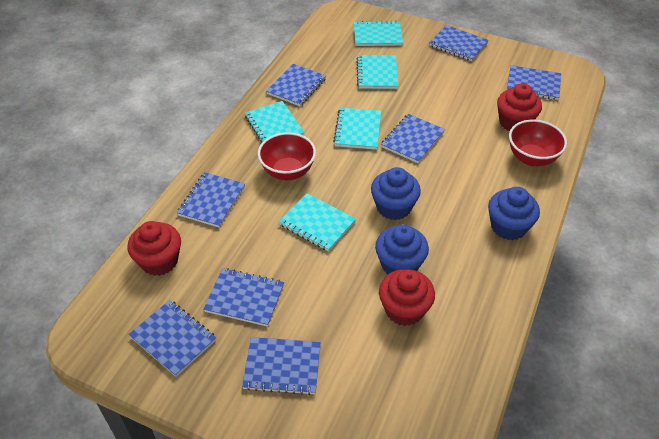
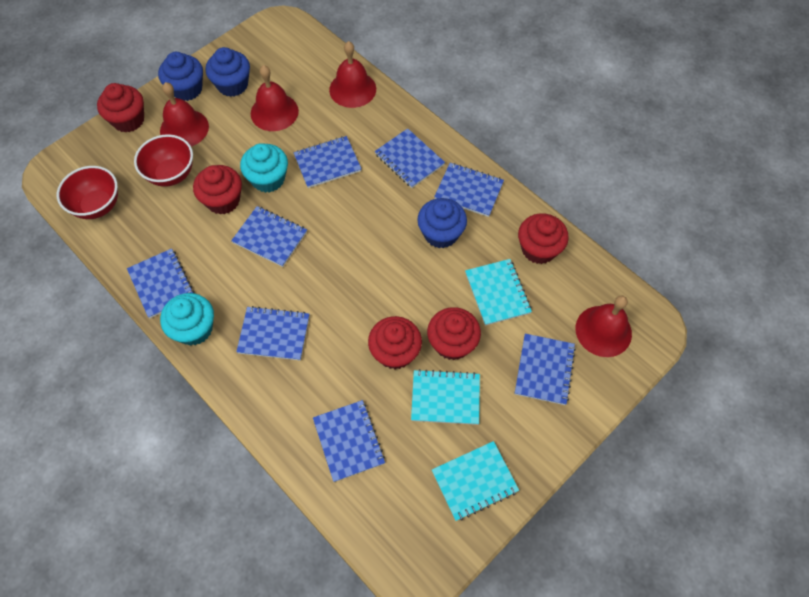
red bell: none = 0 -> [160,82,209,147] [251,65,299,131] [329,41,376,108] [576,295,632,357] = 4
red cupcake: [127,221,181,276] [379,269,435,326] [497,83,542,131] = 3 -> [97,83,144,133] [193,165,242,214] [368,316,422,369] [427,307,481,360] [518,213,569,264] = 5
turquoise cupcake: none = 0 -> [160,293,214,346] [240,143,288,193] = 2
turquoise notebook: [245,101,305,142] [279,193,356,252] [333,108,381,150] [354,21,403,46] [356,55,398,89] = 5 -> [411,369,480,425] [432,441,519,521] [465,259,532,326] = 3

